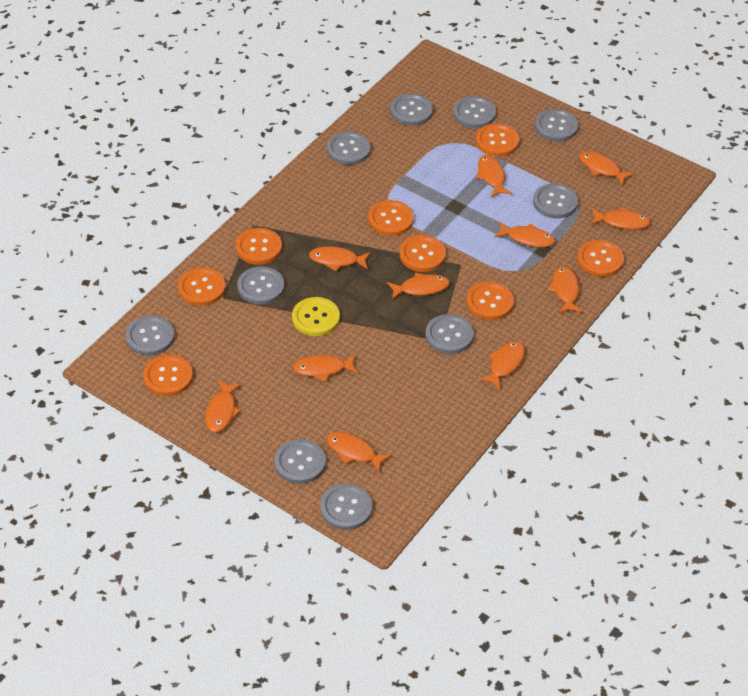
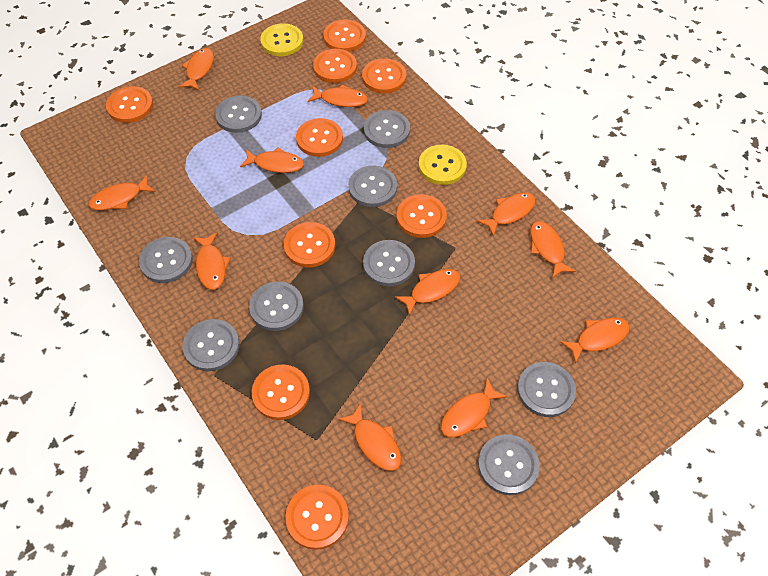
grey button: [126,315,175,355] [237,266,284,305] [274,439,326,484] [320,484,373,530] [327,132,371,165] [390,93,433,126] [425,314,474,354] [453,96,496,128] [533,183,578,218] [535,109,578,142] = 10 -> [139,237,193,283] [183,319,240,371] [215,95,262,133] [249,282,304,331] [348,165,397,207] [363,240,415,286] [364,110,410,148] [478,434,540,495] [517,362,576,417] = 9
orange button: [143,355,193,396] [178,267,225,306] [236,228,282,265] [368,200,414,236] [400,235,446,272] [466,282,514,320] [476,123,519,157] [577,240,624,277] = 8 -> [106,86,153,123] [252,364,310,420] [284,222,335,267] [286,485,349,550] [296,118,343,157] [313,49,357,83] [323,20,366,52] [362,58,406,93] [397,194,447,238] = 9
yellow button: [292,297,340,336] = 1 -> [260,23,303,56] [419,145,467,185] = 2

